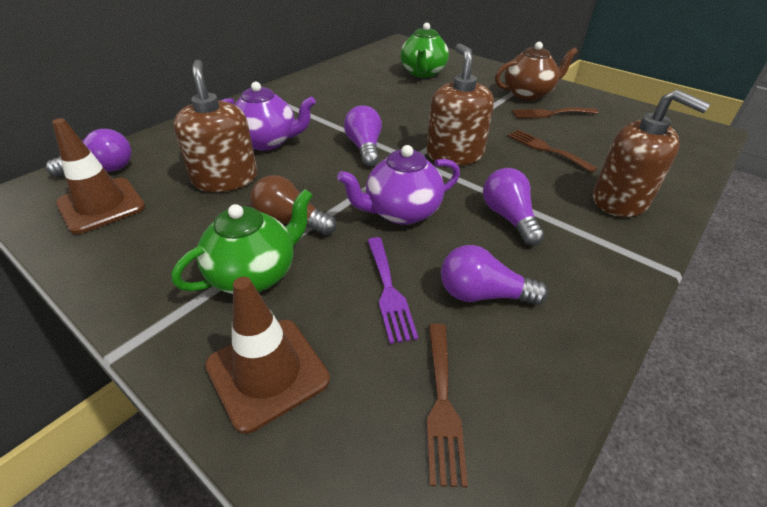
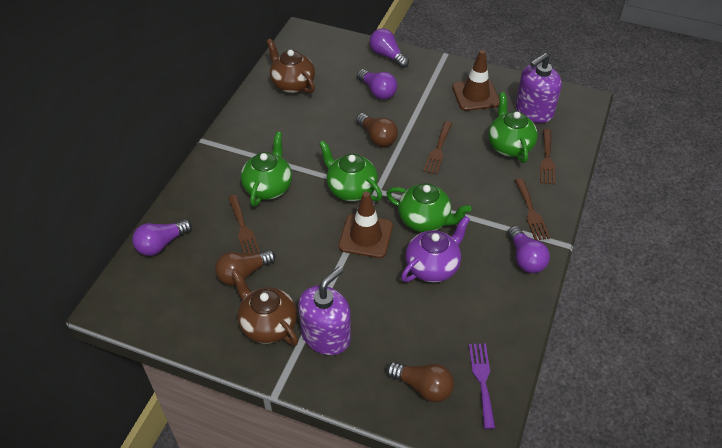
brown fork: [427,324,468,487] [508,130,598,173] [512,107,598,118] = 3 -> [228,195,260,254] [423,121,452,175] [515,178,550,240] [540,129,555,185] = 4
brown light bulb: [250,175,336,236] = 1 -> [215,250,276,285] [356,113,398,147] [386,362,454,402] = 3
brown soap dispenser: [173,60,257,192] [426,43,494,165] [593,89,710,217] = 3 -> none = 0
brown teapot: [495,42,578,100] = 1 -> [231,270,298,346] [267,38,315,94] = 2
green teapot: [171,189,313,294] [400,23,449,78] = 2 -> [241,132,292,207] [319,140,382,201] [386,183,471,232] [488,92,538,163] = 4
purple soap dispenser: none = 0 -> [298,267,351,355] [515,53,562,123] = 2
purple teapot: [221,82,316,151] [337,145,460,225] = 2 -> [401,216,470,282] = 1

